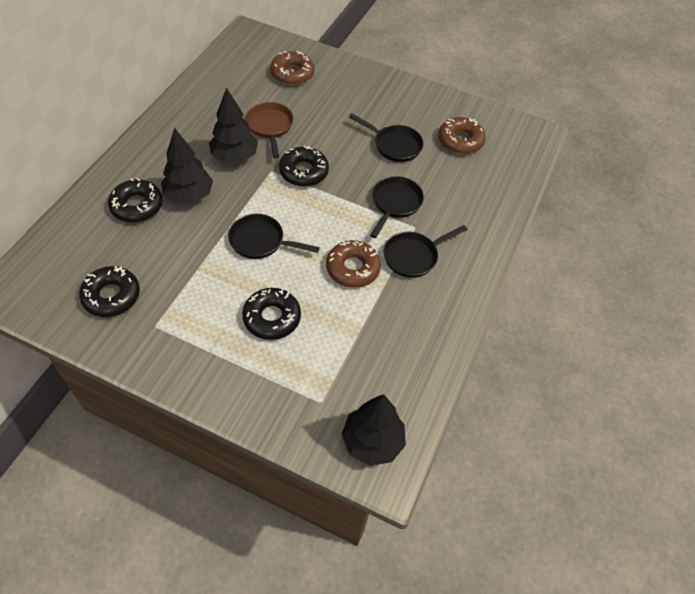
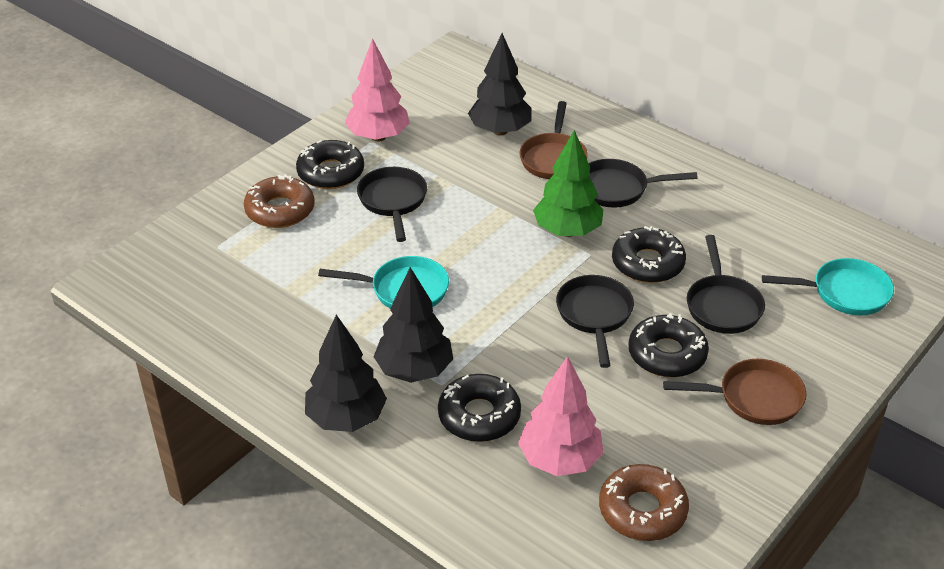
brown donut: [270,51,314,85] [326,240,381,288] [438,117,486,154] = 3 -> [244,174,315,228] [599,464,689,541] = 2
brown pan: [245,102,293,159] = 1 -> [519,101,588,179] [663,359,807,425] = 2
green tree: none = 0 -> [533,130,604,237] = 1
pink tree: none = 0 -> [345,38,410,142] [518,356,604,476] = 2
turquoise pan: none = 0 -> [318,256,449,309] [762,258,894,315] = 2

